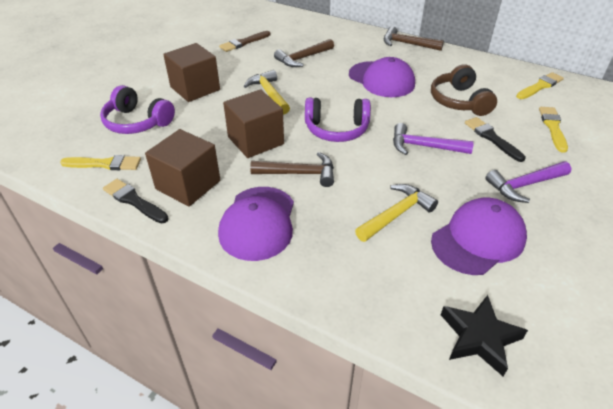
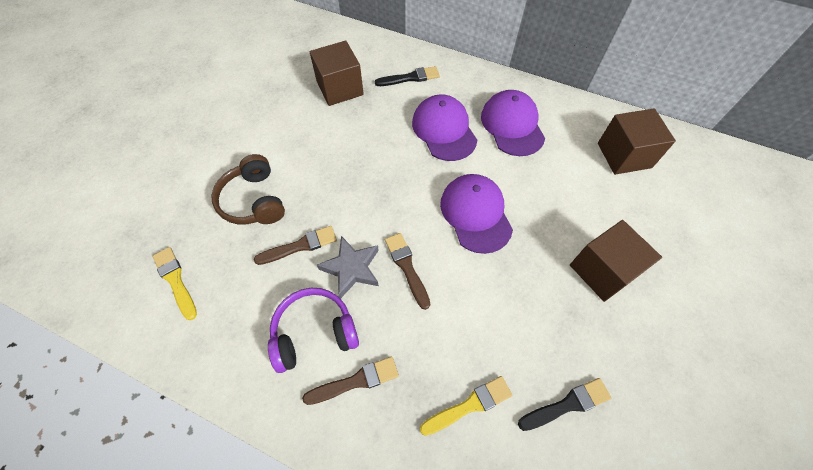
black star: [441,295,528,376] = 1 -> none = 0
brown brush: [219,31,271,52] = 1 -> [254,226,337,265] [302,357,399,405] [385,233,430,310] = 3
brown hammer: [250,152,334,187] [274,39,334,67] [384,26,444,51] = 3 -> none = 0
grey star: none = 0 -> [317,236,379,299] = 1
purple hammer: [393,123,474,155] [485,162,572,203] = 2 -> none = 0
purple headphones: [100,85,175,134] [305,97,371,142] = 2 -> [268,288,359,373] = 1
yellow brush: [60,155,141,170] [516,72,564,99] [539,107,568,153] = 3 -> [152,247,197,320] [420,376,512,436] = 2
yellow hammer: [244,70,290,115] [355,184,438,242] = 2 -> none = 0

